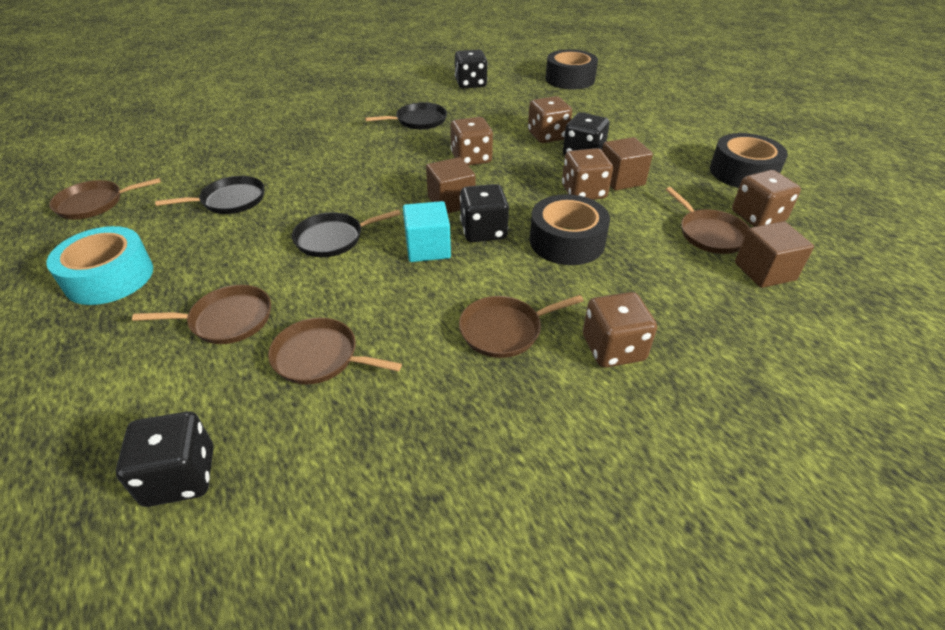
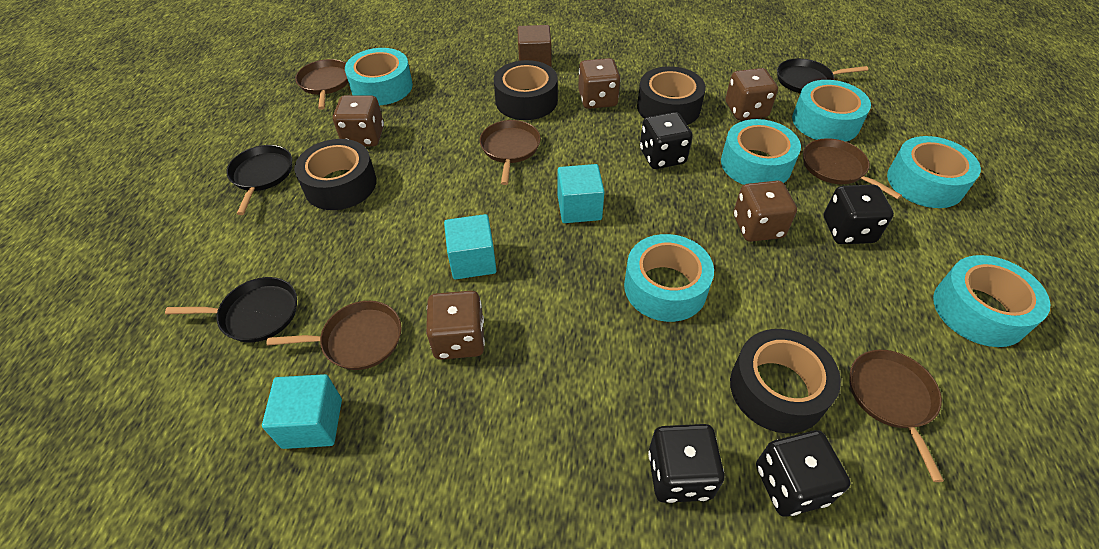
black tape: [530,194,610,265] [546,49,598,89] [710,133,788,188] = 3 -> [294,139,377,210] [494,60,558,120] [637,66,706,125] [730,329,841,433] = 4
brown cube: [426,157,475,214] [602,137,653,191] [735,221,814,288] = 3 -> [517,25,552,67] = 1
turquoise cube: [403,201,451,262] = 1 -> [262,374,342,449] [444,214,497,279] [558,164,605,223] = 3
turquoise tape: [47,226,153,305] = 1 -> [345,48,413,105] [624,234,714,322] [721,119,801,185] [792,80,871,142] [887,136,981,208] [933,255,1050,347] = 6

